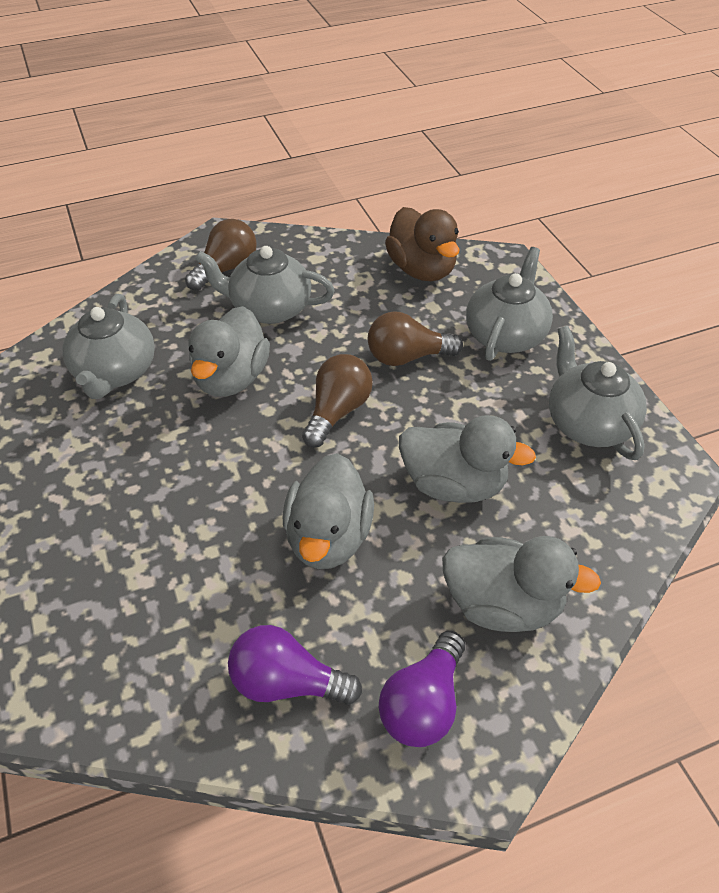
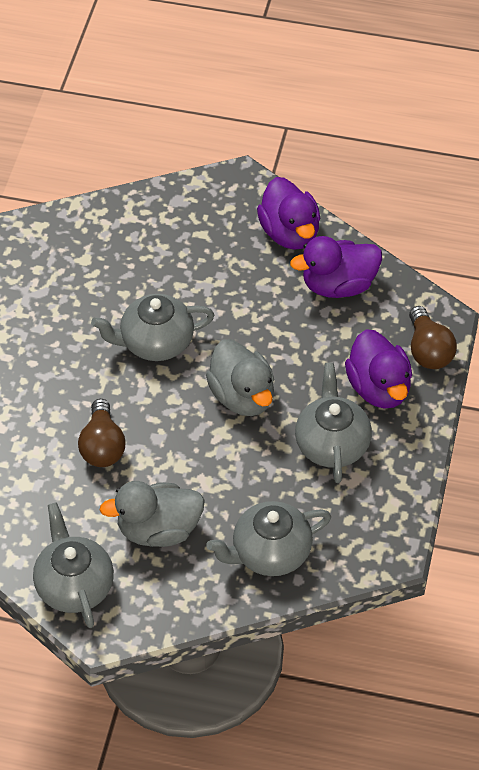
brown duck: [385,207,460,281] = 1 -> none = 0
brown light bulb: [185,219,257,291] [302,354,373,447] [368,311,463,366] = 3 -> [78,399,125,467] [409,306,457,369] = 2
grey duck: [189,306,270,397] [283,453,374,569] [399,415,536,503] [442,536,601,632] = 4 -> [100,481,205,547] [206,339,274,416] = 2
purple duck: none = 0 -> [257,177,320,250] [290,236,382,298] [345,329,412,409] = 3
purple light bulb: [228,625,362,705] [379,631,465,747] = 2 -> none = 0

